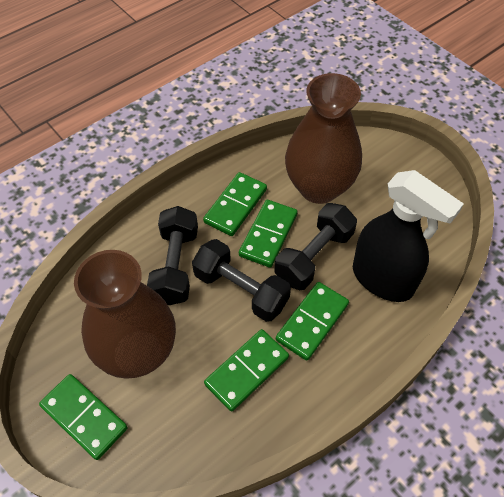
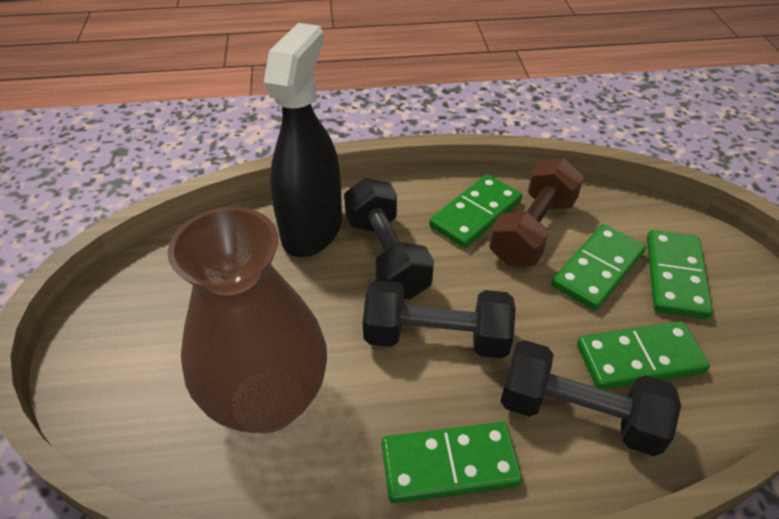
brown dumbbell: none = 0 -> [489,158,584,266] = 1
brown vase: [74,250,176,379] [285,73,362,204] = 2 -> [167,207,327,433] = 1

